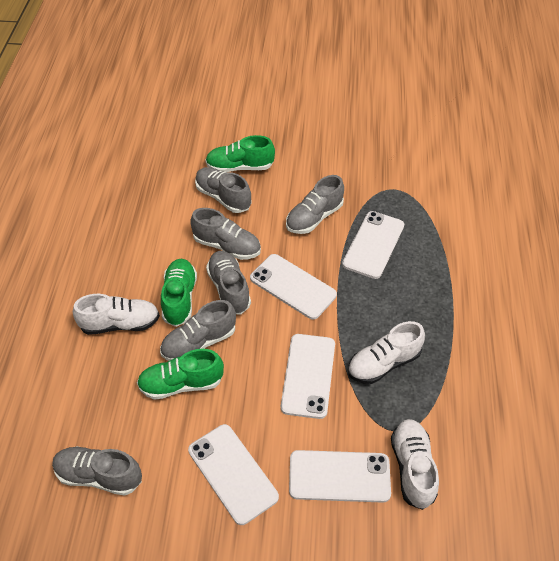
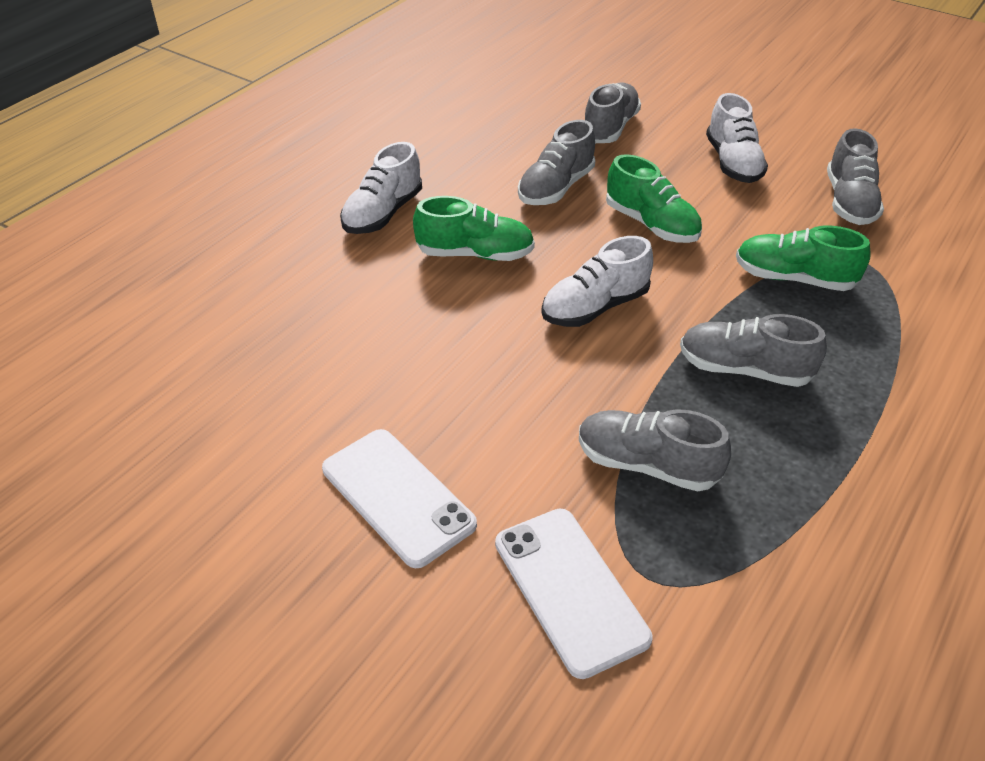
grey shoe: [52,446,142,496] [160,300,236,361] [190,208,261,260] [195,167,252,213] [206,251,251,315] [286,175,344,234] = 6 -> [518,120,595,205] [579,409,731,491] [585,82,641,143] [680,314,827,387] [827,128,884,225] = 5
white phone: [188,424,279,525] [250,254,337,320] [281,334,335,419] [289,450,391,503] [342,211,404,279] = 5 -> [322,429,477,568] [495,508,652,679] = 2

